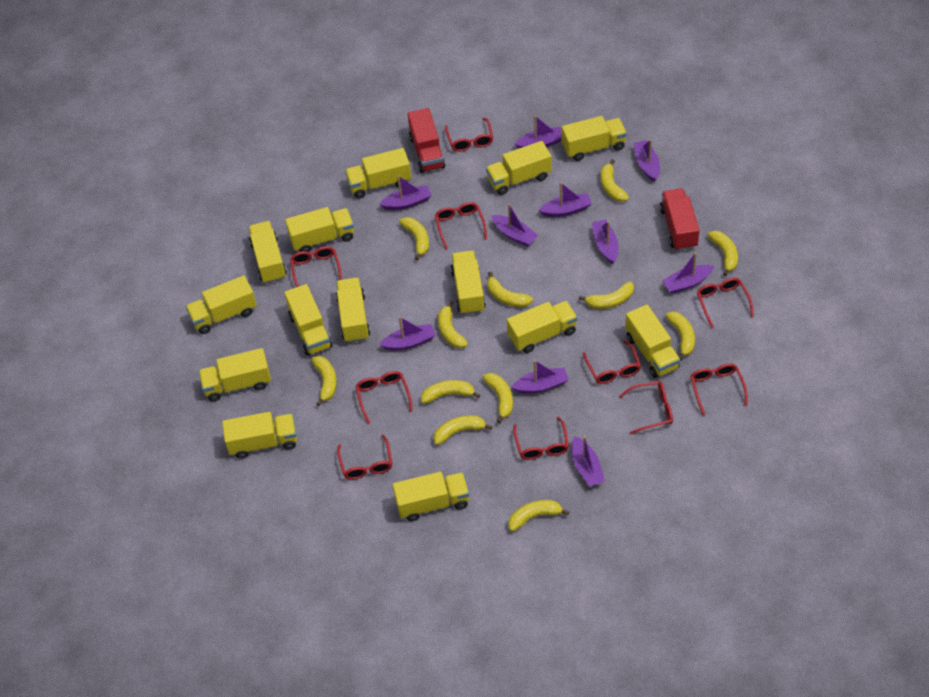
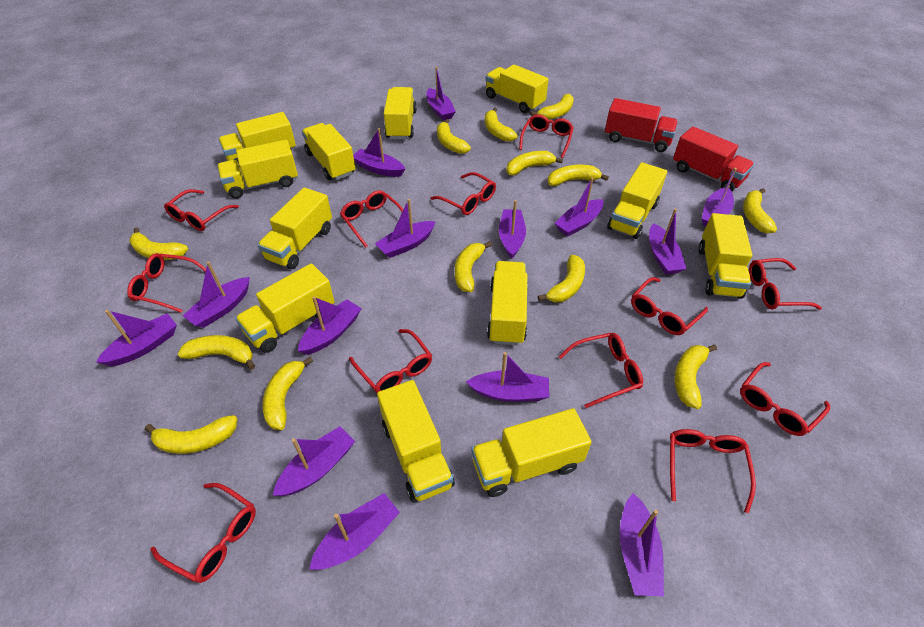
purple boat: [379,175,432,210] [379,317,435,350] [492,204,538,247] [511,360,569,393] [514,115,562,149] [538,182,592,217] [572,436,605,486] [592,220,619,264] [633,139,660,182] [662,252,714,294] = 10 -> [96,310,177,366] [183,261,250,328] [273,426,355,496] [298,296,362,355] [309,493,400,570] [353,128,405,177] [375,199,436,258] [427,66,456,121] [466,352,549,402] [499,200,526,259] [554,177,603,236] [620,493,664,597] [649,209,686,274] [702,168,737,226] = 14
red glasses: [290,246,342,287] [337,435,392,480] [355,371,413,424] [435,202,487,249] [445,118,493,152] [513,417,569,460] [583,340,641,384] [619,381,673,434] [690,363,748,415] [697,278,754,328] = 10 -> [127,253,206,313] [151,483,256,583] [164,189,239,231] [340,190,403,248] [349,329,432,393] [430,172,496,215] [519,114,574,158] [559,333,643,408] [631,277,708,335] [670,429,756,513] [740,362,830,436] [749,258,822,310] = 12
yellow banana: [311,356,337,406] [399,217,429,260] [421,380,480,404] [433,415,493,445] [438,301,468,348] [482,373,513,424] [487,272,533,307] [508,500,569,532] [579,282,634,309] [601,159,629,202] [665,311,695,361] [708,231,738,276] = 12 -> [129,228,188,260] [145,415,237,454] [178,335,255,370] [262,357,313,430] [437,119,471,154] [455,241,492,292] [485,107,517,142] [506,151,563,175] [531,94,574,120] [538,255,585,302] [547,165,609,186] [674,345,717,409] [743,188,777,233] = 13
yellow truck: [186,275,257,334] [199,348,271,401] [222,412,297,459] [248,221,287,284] [284,284,333,356] [285,207,354,252] [336,278,371,343] [345,148,411,198] [393,472,469,521] [451,251,486,315] [486,141,552,195] [507,301,578,353] [561,116,627,161] [625,305,680,378] = 14 -> [217,140,298,199] [218,112,296,170] [235,263,335,353] [258,188,332,269] [302,123,355,180] [377,380,455,502] [384,87,417,139] [471,408,592,497] [485,64,549,113] [487,261,528,345] [607,162,667,239] [698,213,752,299] = 12

